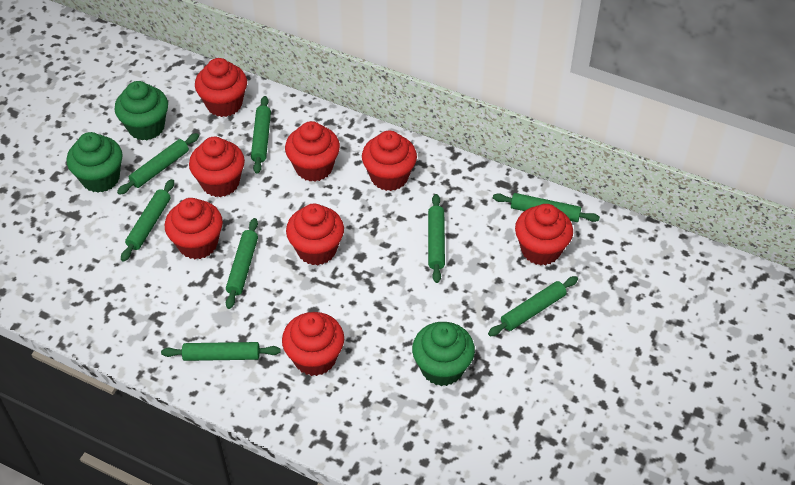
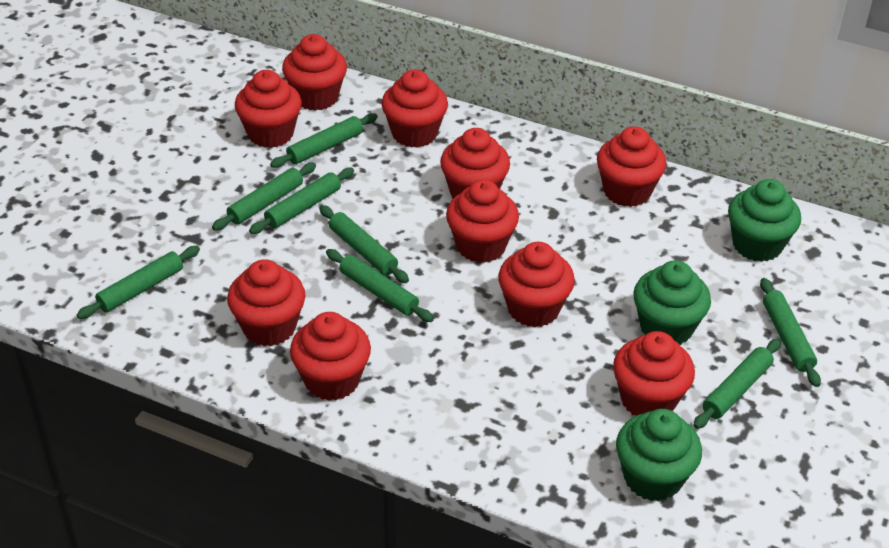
red cupcake: [165,198,223,259] [189,137,245,197] [195,58,247,117] [282,312,344,376] [285,121,340,182] [286,204,344,265] [362,131,417,191] [515,204,573,265] = 8 -> [227,259,305,346] [235,70,302,148] [282,34,347,111] [290,312,371,401] [381,70,448,148] [440,128,510,199] [446,180,519,263] [498,242,575,327] [597,126,667,207] [613,331,695,416] = 10

